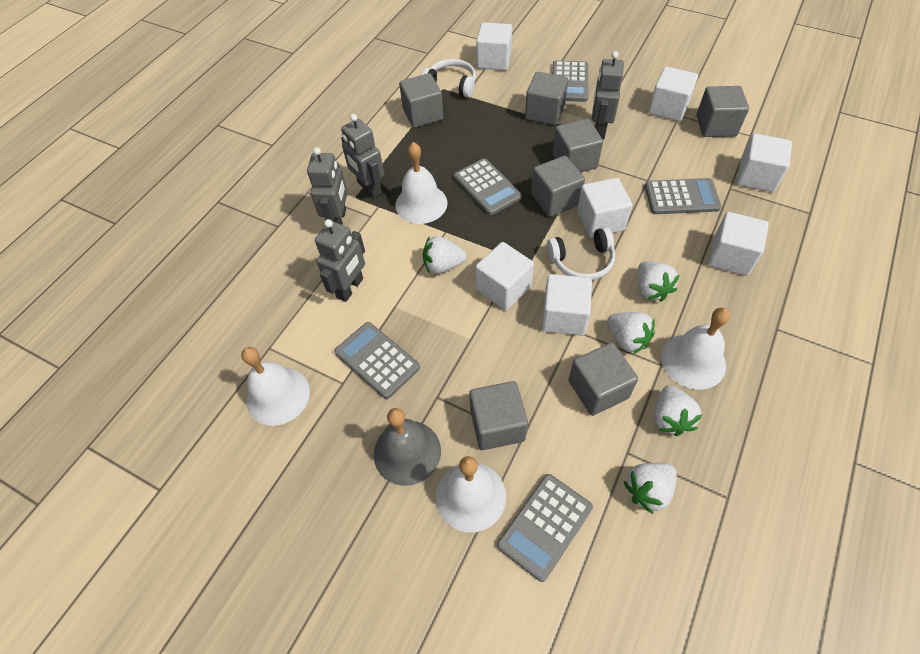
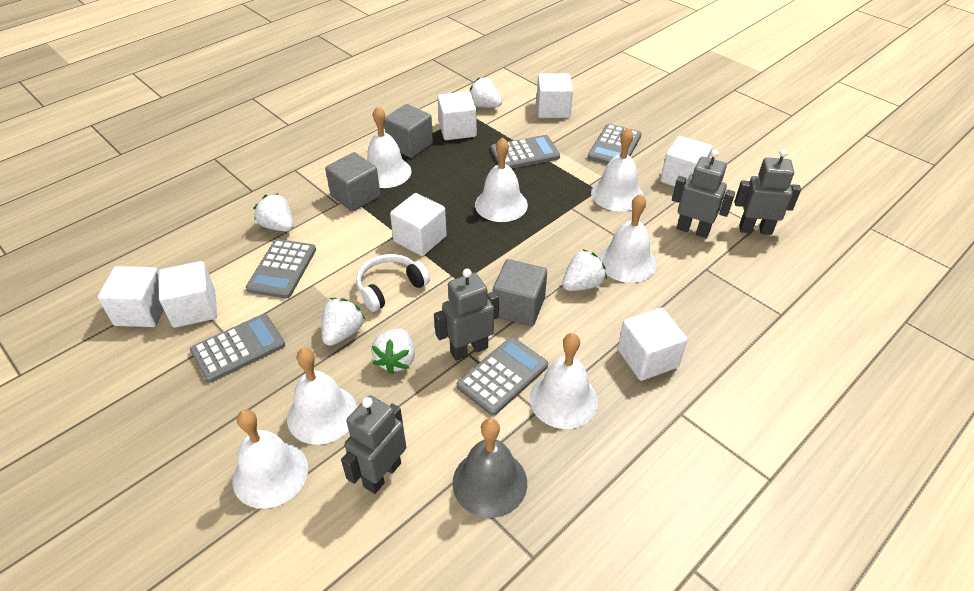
grey cube: [399,73,443,128] [469,381,528,450] [525,72,568,125] [531,156,585,217] [553,119,603,172] [568,343,638,416] [696,86,749,137] = 7 -> [325,152,380,212] [384,104,433,158] [493,259,547,326] = 3
white bell: [241,347,310,426] [395,142,448,224] [436,456,506,533] [661,308,730,390] = 4 -> [233,409,308,509] [287,348,357,445] [367,106,411,188] [475,137,528,222] [530,333,598,429] [591,127,644,211] [599,194,656,283] = 7
white headphones: [422,59,476,98] [547,227,615,280] = 2 -> [356,254,430,312] = 1

